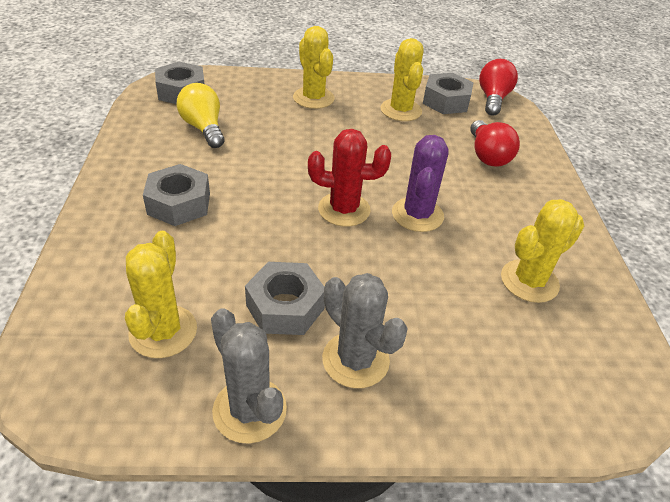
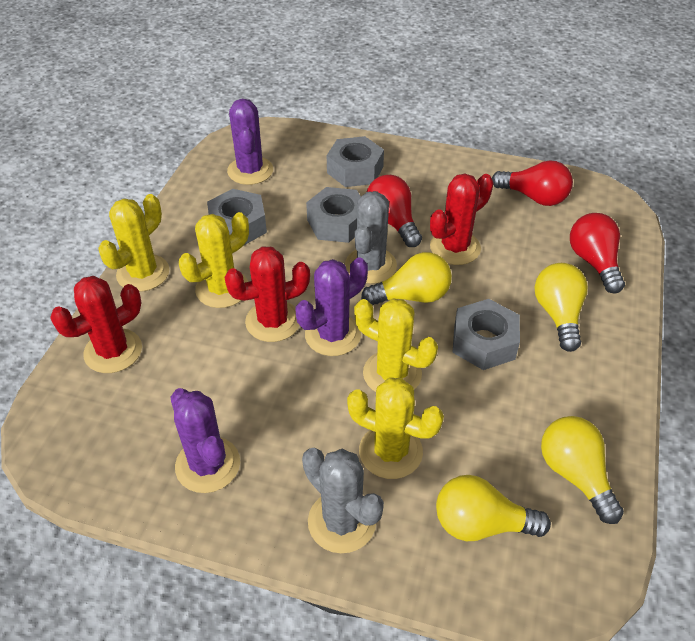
purple cactus: [392,135,449,232] = 1 -> [171,388,240,493] [227,99,273,185] [296,257,368,356] = 3
red cactus: [308,129,391,226] = 1 -> [50,276,142,373] [224,246,310,342] [430,174,494,265] = 3
red light bulb: [470,120,520,167] [479,59,518,116] = 2 -> [367,175,422,247] [492,160,573,206] [570,213,625,294] = 3
yellow light bulb: [177,83,225,148] = 1 -> [361,252,452,305] [436,475,551,541] [534,263,588,352] [541,416,624,524] = 4

